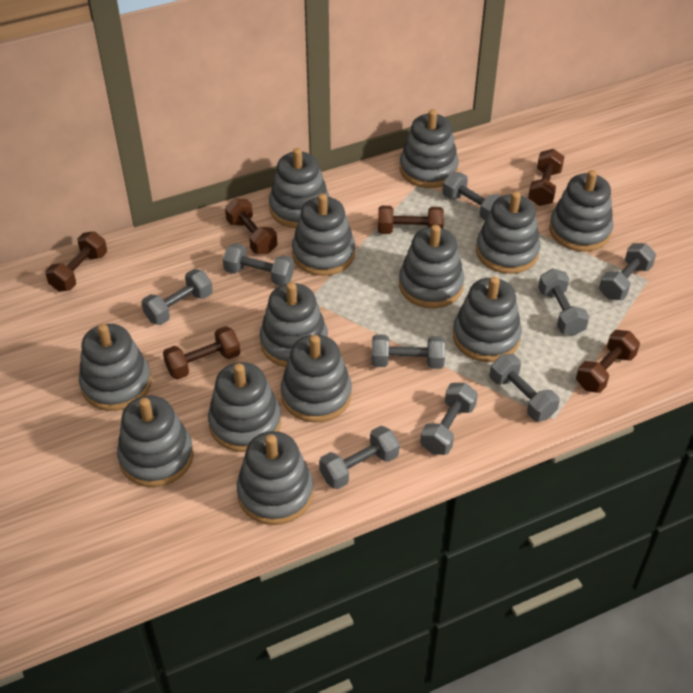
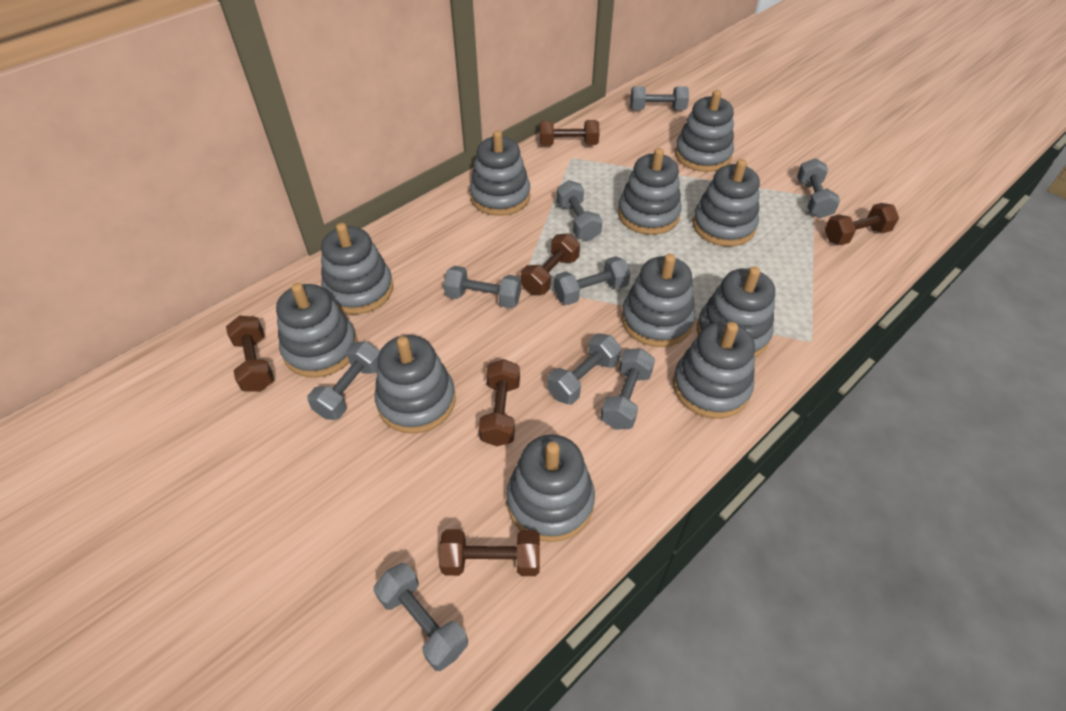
grey stacking toy: [79,324,152,411] [117,396,194,487] [208,362,281,452] [237,431,314,525] [260,282,328,367] [269,148,329,228] [281,335,352,423] [292,193,355,276] [399,225,464,308] [400,109,459,188] [453,276,522,362] [476,191,540,274] [549,170,613,251] = 13 -> [276,283,357,378] [321,223,393,314] [375,335,456,434] [470,130,530,216] [506,435,595,542] [618,148,682,235] [622,254,695,347] [673,321,755,419] [675,90,734,172] [693,159,760,247] [697,267,775,357] = 11

